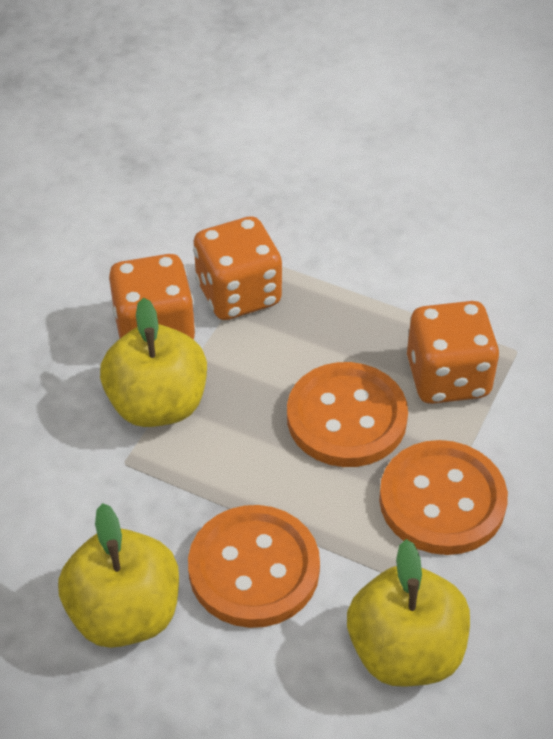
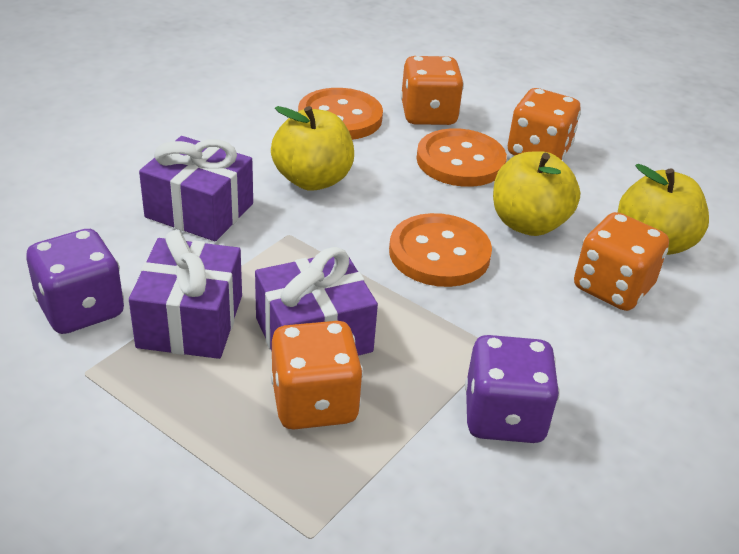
orange dice: [109,254,196,340] [193,216,282,320] [407,301,500,404] = 3 -> [271,321,363,429] [401,56,464,125] [508,88,581,160] [574,212,669,311] = 4
purple dice: none = 0 -> [26,229,124,334] [465,335,560,443] = 2
purple gift: none = 0 -> [129,230,242,359] [139,136,253,241] [255,247,378,356] = 3

